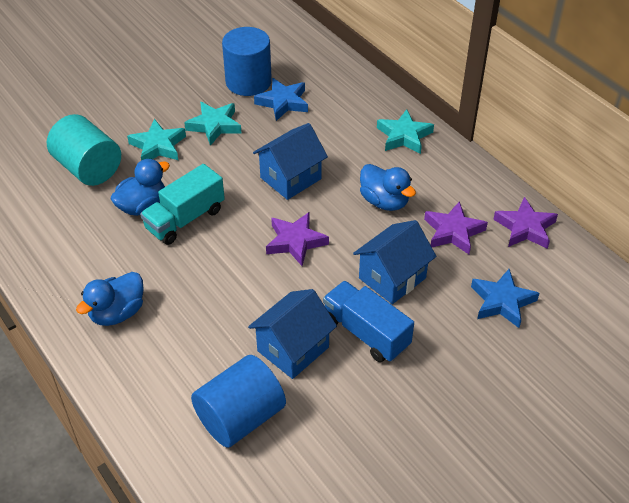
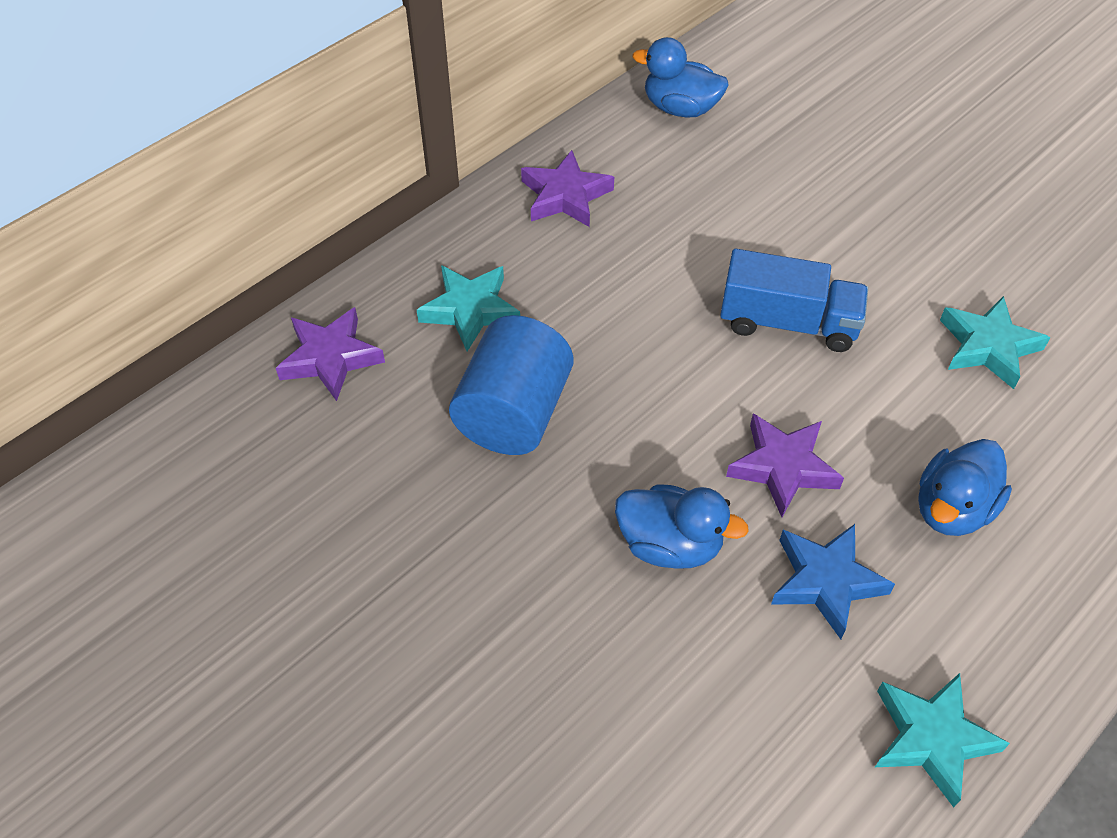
blue cylinder: [191,355,286,448] [222,27,272,96] = 2 -> [449,315,573,455] = 1
blue house: [248,289,337,379] [253,123,328,200] [353,220,437,304] = 3 -> none = 0
blue star: [254,78,308,121] [471,269,539,328] = 2 -> [771,524,895,639] = 1
turquoise cylinder: [47,114,121,186] = 1 -> none = 0
turquoise truck: [140,164,225,245] = 1 -> none = 0

